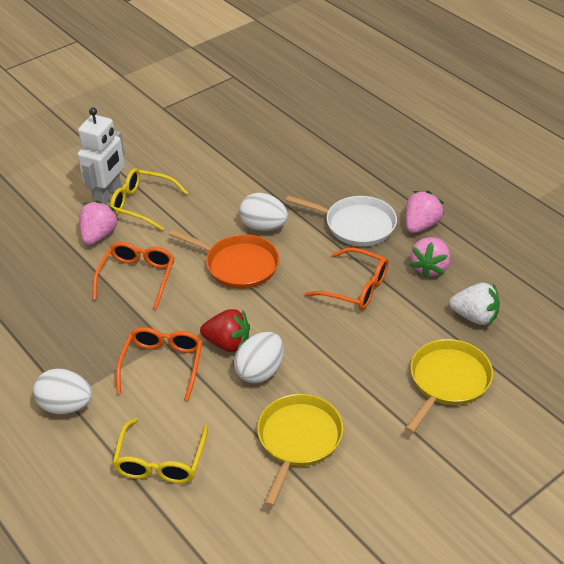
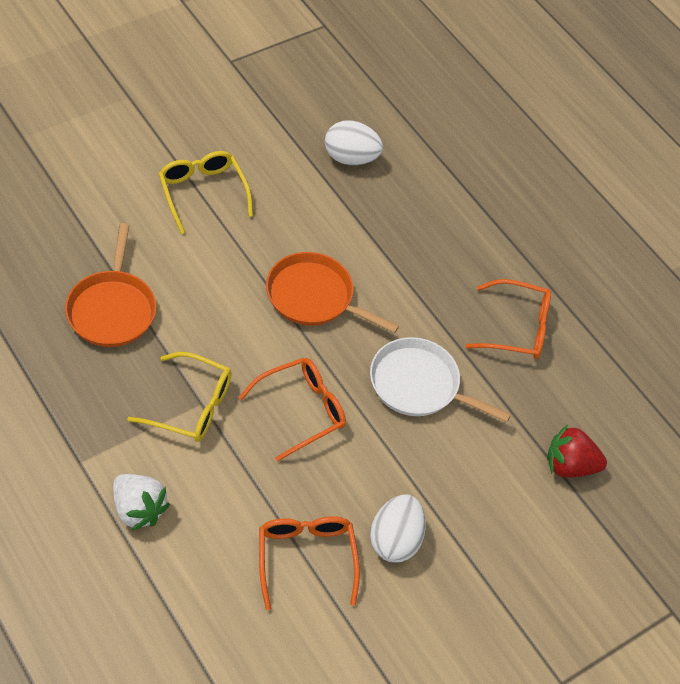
orange pan: [169,229,279,289] = 1 -> [65,223,156,347] [266,252,399,333] = 2
pink strawberry: [79,200,119,245] [406,191,444,233] [410,237,450,278] = 3 -> none = 0
white egg: [33,368,92,414] [234,332,284,383] [239,193,288,231] = 3 -> [325,120,383,165] [370,494,426,562] = 2
white robot: [78,107,125,205] = 1 -> none = 0
yellow pan: [257,394,343,507] [405,339,493,433] = 2 -> none = 0

